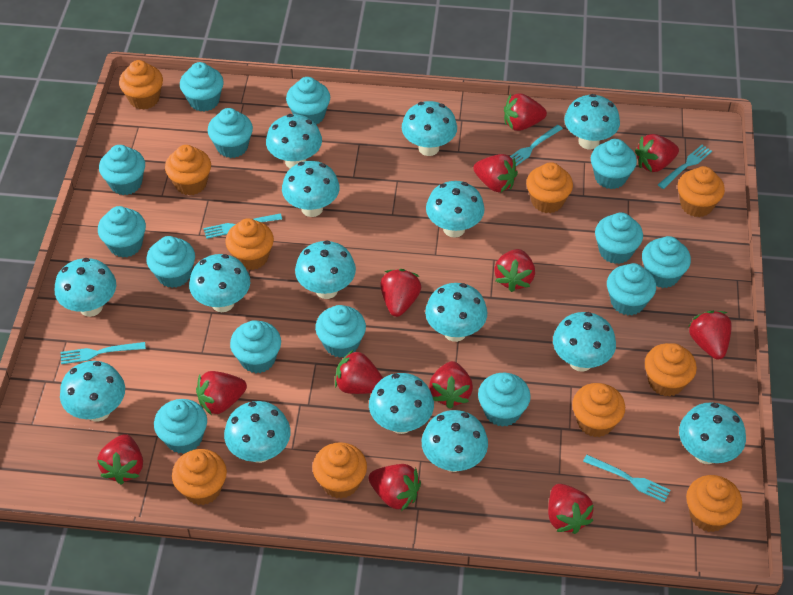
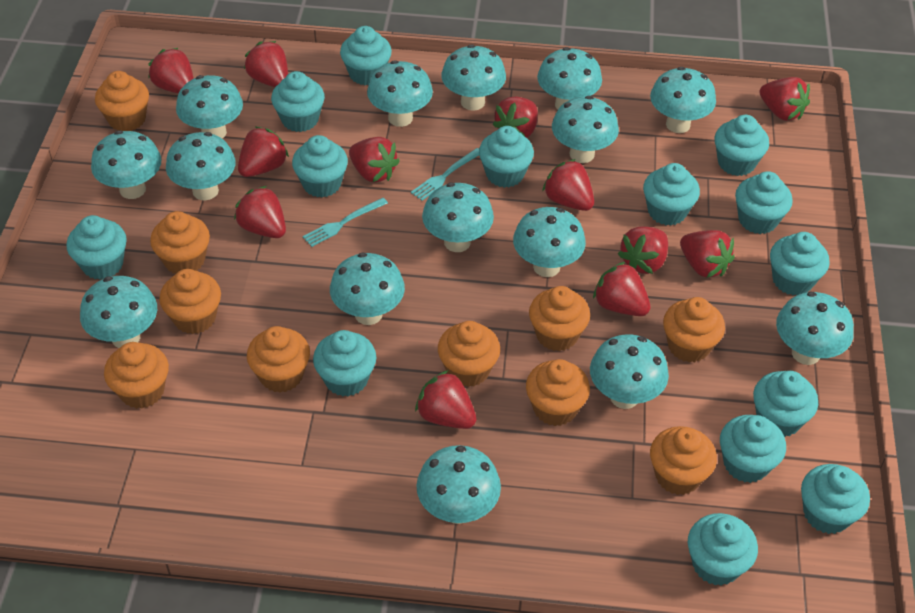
turquoise fork: [61,342,146,364] [204,213,282,239] [510,125,563,166] [583,455,671,503] [658,145,712,189] = 5 -> [303,198,388,247] [411,148,479,201] = 2

